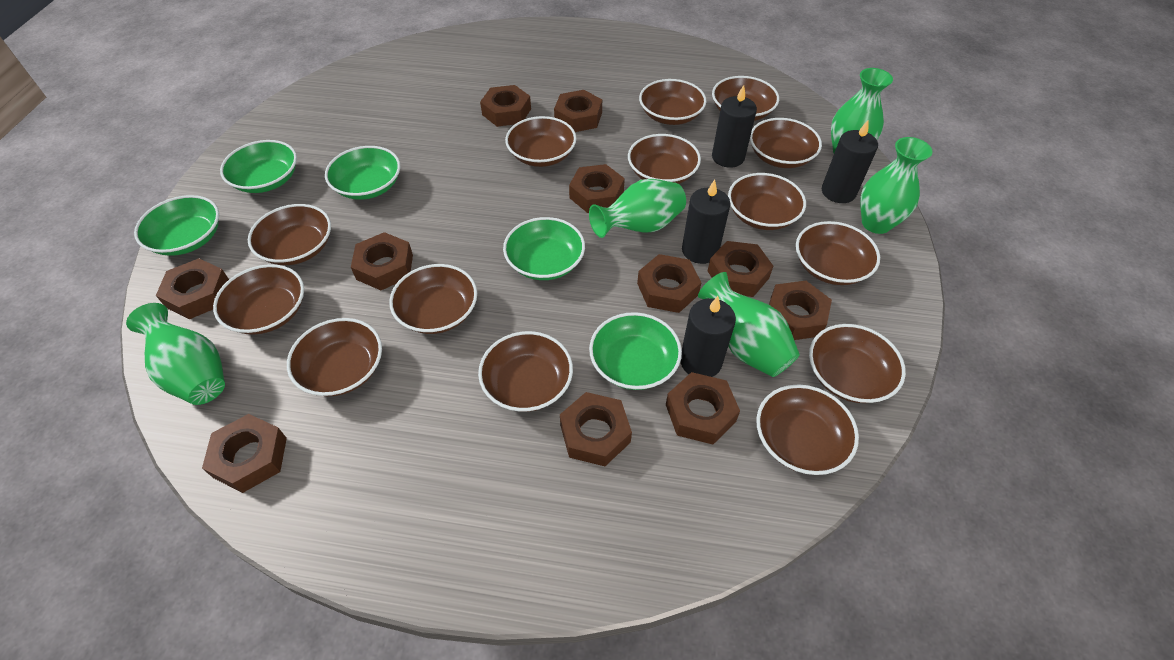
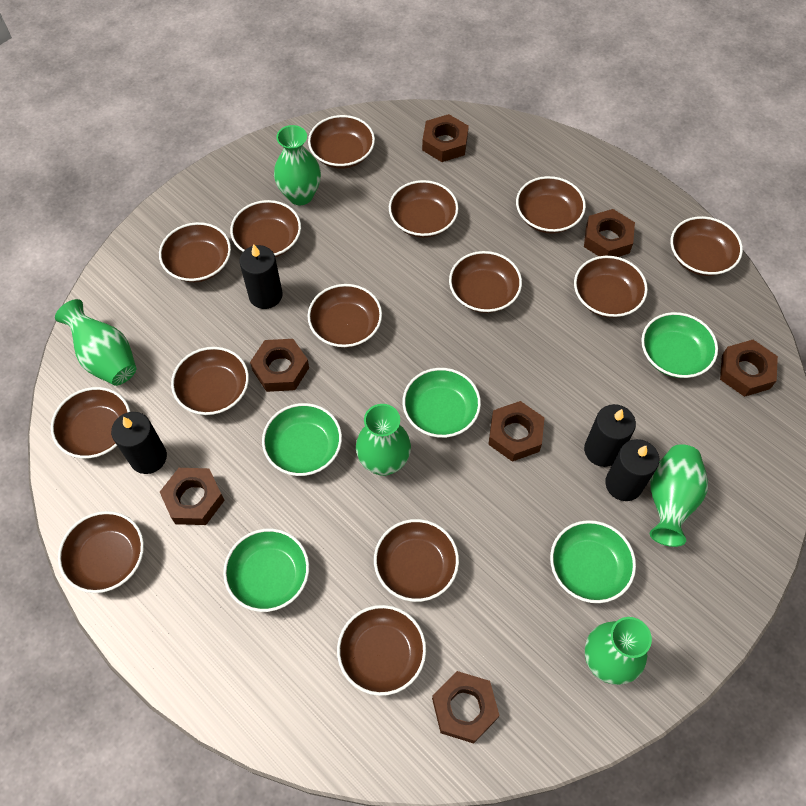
brown nut: [156,258,229,319] [202,414,287,493] [351,232,413,290] [480,85,531,127] [554,90,602,132] [560,392,632,466] [569,164,625,213] [637,254,702,313] [666,372,740,445] [708,241,773,297] [769,281,832,340] = 11 -> [160,468,225,525] [250,339,309,392] [422,114,469,162] [432,671,500,744] [488,401,544,462] [584,209,635,257] [720,340,778,397] = 7

